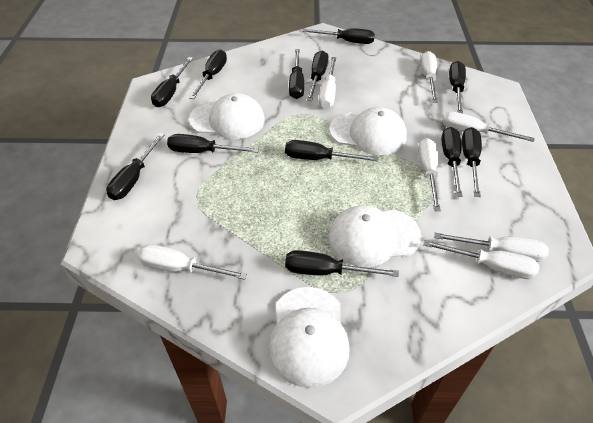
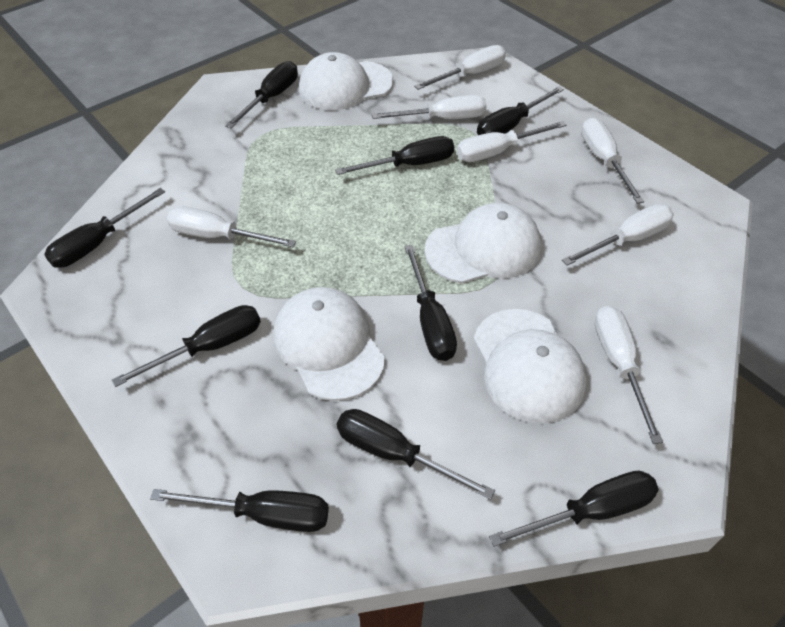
black screwdriver: [106,133,165,200] [151,57,193,107] [167,134,259,153] [189,49,227,99] [285,140,378,162] [285,250,399,277] [289,49,304,99] [302,28,375,44] [307,50,328,101] [441,127,463,197] [449,61,466,114] [462,127,482,197] = 12 -> [44,188,165,268] [112,305,261,387] [150,489,329,532] [225,61,298,128] [335,136,454,175] [337,409,495,500] [404,245,457,361] [477,86,564,135] [489,471,659,547] = 9

